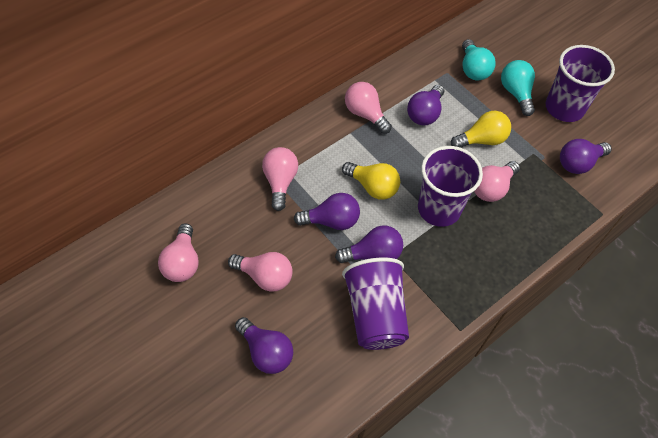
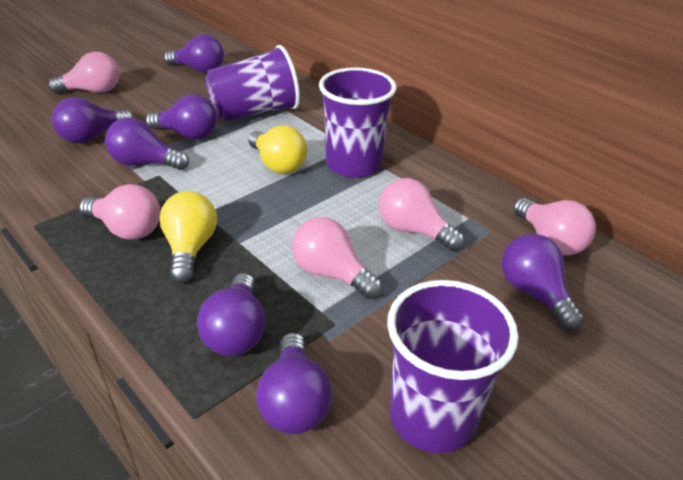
purple light bulb: [235,317,293,374] [294,193,360,230] [335,225,403,263] [407,84,444,125] [560,139,612,174] = 5 -> [51,97,134,143] [105,118,189,170] [145,94,217,140] [164,34,224,73] [197,273,266,356] [256,333,332,434] [502,234,584,331] = 7
turquoise light bulb: [462,39,496,80] [501,60,535,116] = 2 -> none = 0

